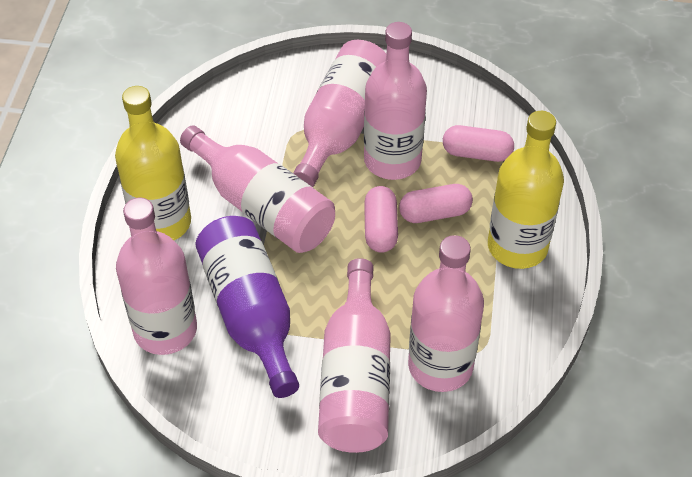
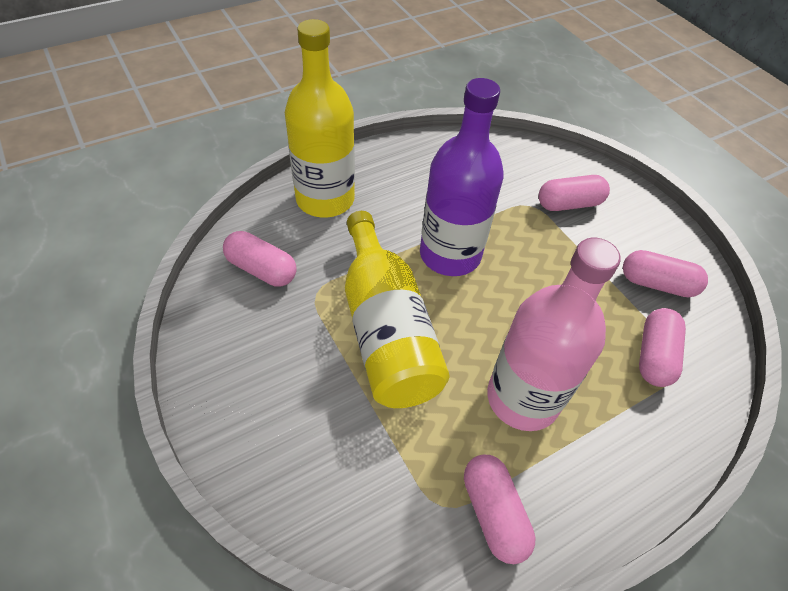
pink bottle: [116,198,197,355] [180,125,335,253] [293,40,386,187] [318,258,391,453] [364,22,427,180] [408,235,484,392] = 6 -> [487,238,621,431] = 1
pink capsule: [364,186,398,253] [399,184,473,223] [443,125,514,162] = 3 -> [223,231,297,287] [464,455,535,564] [539,175,610,211] [623,250,708,297] [639,308,686,387] = 5

